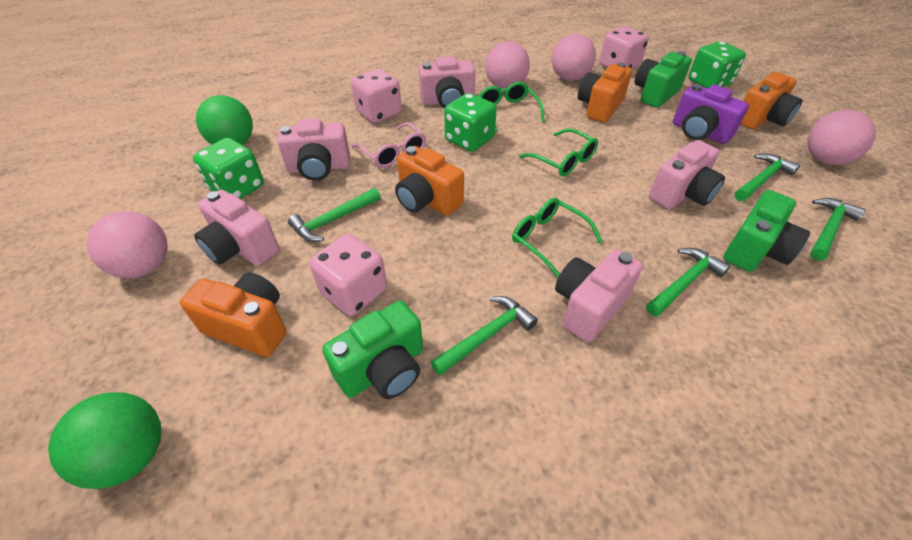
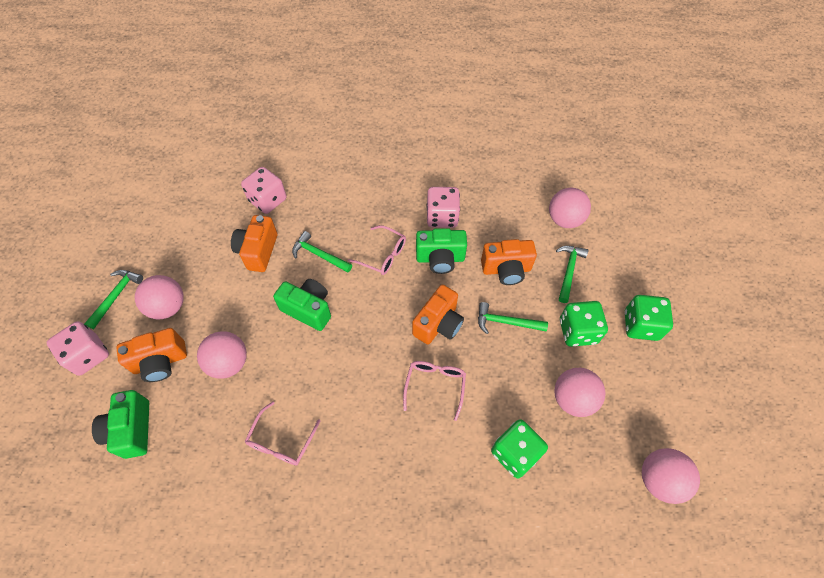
green ball: [48,392,161,489] [196,95,253,145] = 2 -> none = 0
green glasses: [478,81,545,132] [512,198,603,277] [519,129,598,177] = 3 -> none = 0
green hammer: [288,188,381,242] [431,296,538,376] [646,248,730,317] [735,154,800,201] [810,198,866,260] = 5 -> [85,270,143,329] [292,231,352,273] [478,302,548,334] [556,246,588,303] = 4
pink ball: [87,211,168,278] [485,41,530,89] [552,34,596,81] [807,110,876,165] = 4 -> [135,275,183,320] [197,331,247,379] [549,188,591,228] [554,368,605,417] [642,448,700,504] = 5
pink camera: [194,190,279,266] [277,118,350,181] [419,56,475,108] [555,249,643,342] [649,140,725,209] = 5 -> none = 0
pink glasses: [351,122,426,168] = 1 -> [245,401,320,466] [348,225,406,275] [403,361,466,421] = 3
purple camera: [673,84,749,144] = 1 -> none = 0

